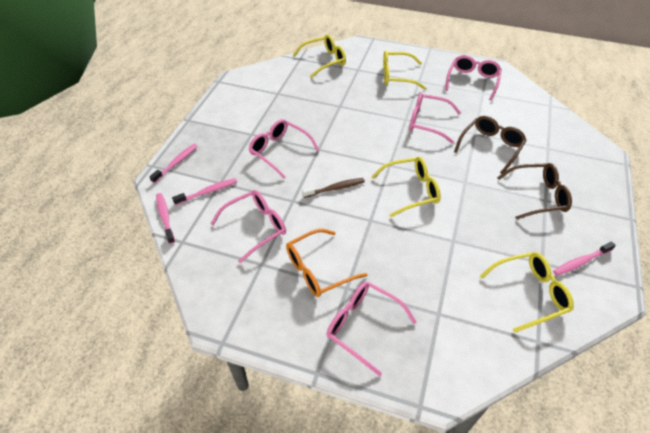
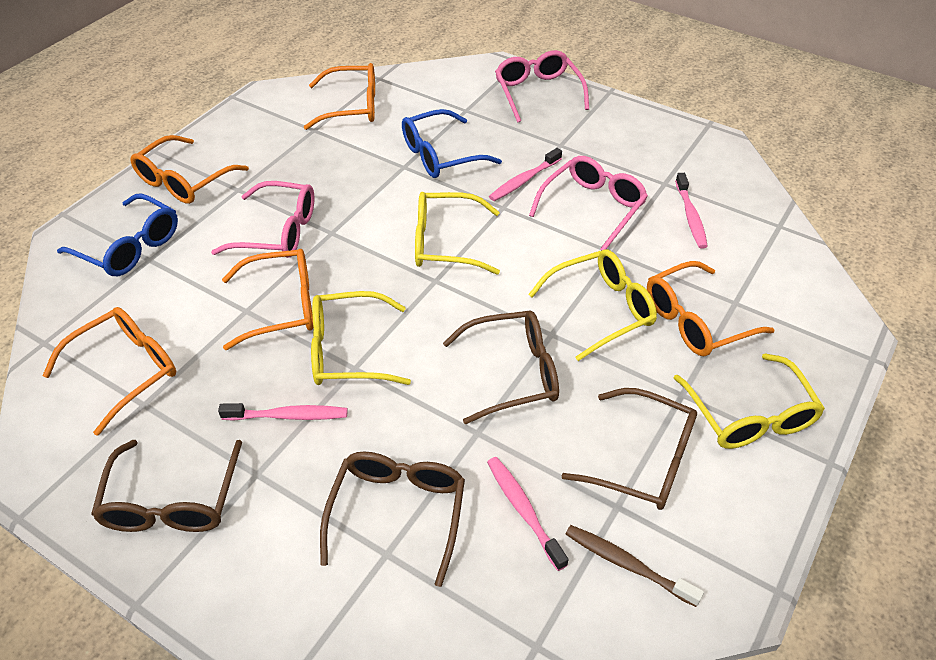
blue glasses: none = 0 -> [57,193,178,276] [402,109,502,178] = 2
brown glasses: [454,116,527,174] [497,163,572,220] = 2 -> [91,440,242,532] [320,452,465,587] [443,310,559,424] [561,388,697,510] = 4
orange glasses: [286,229,367,297] = 1 -> [42,307,176,436] [130,135,249,204] [222,249,313,350] [304,63,375,130] [647,261,775,356] = 5
pink glasses: [210,190,286,263] [249,119,319,179] [327,282,416,376] [409,93,461,144] [445,55,502,101] = 5 -> [211,181,314,258] [495,50,589,123] [529,156,648,250] = 3

